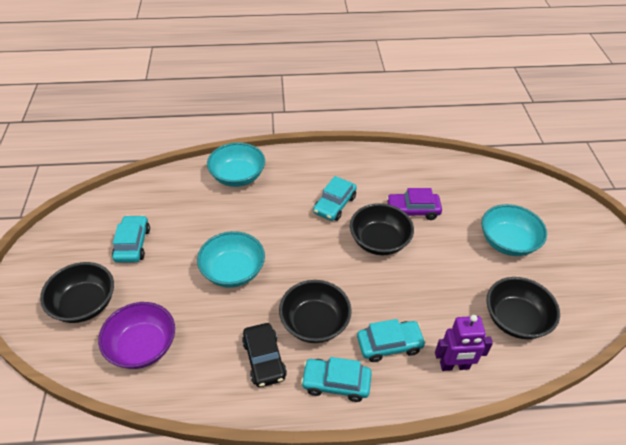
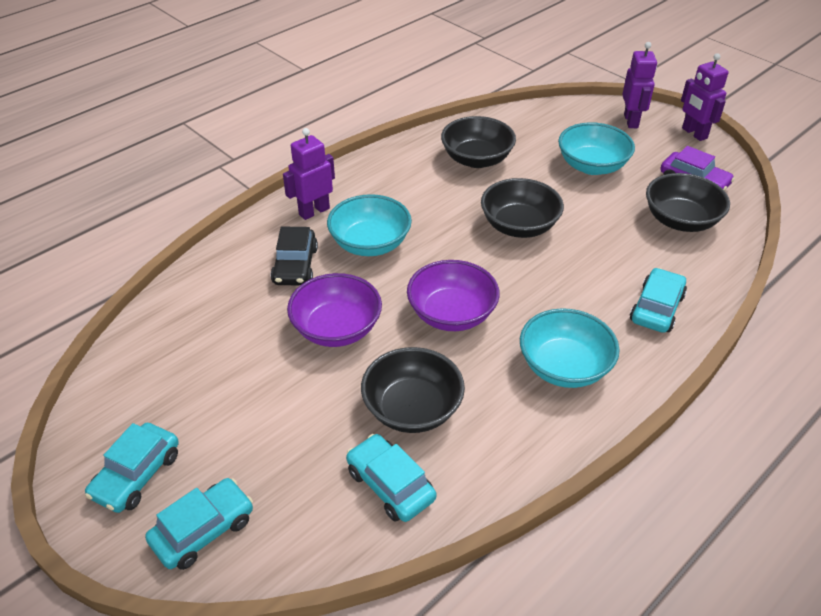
purple bowl: [98,302,175,369] = 1 -> [287,273,382,347] [407,260,500,331] = 2
purple robot: [435,315,493,371] = 1 -> [283,128,335,220] [622,42,657,128] [681,53,729,141] = 3

